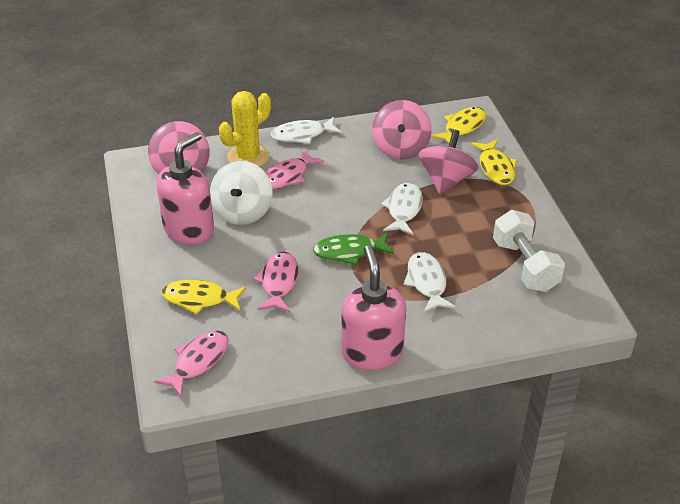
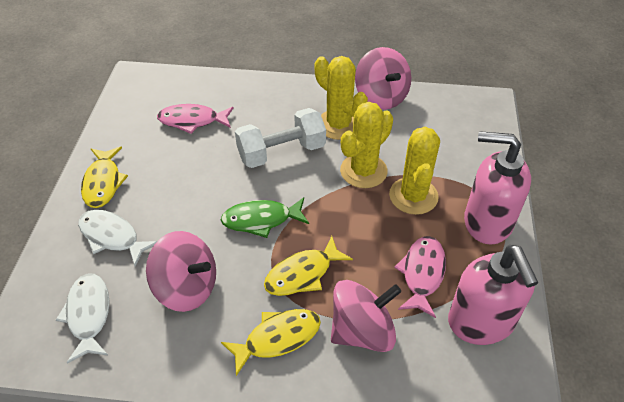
pink fish: [154,330,229,397] [253,252,299,312] [265,149,324,190] = 3 -> [157,104,233,134] [394,236,446,318] = 2
white fish: [271,117,342,144] [381,182,423,235] [403,252,456,313] = 3 -> [56,273,110,364] [78,210,157,266] = 2
white spinning top: [210,161,272,225] = 1 -> none = 0
yellow cactus: [219,91,271,167] = 1 -> [315,56,368,140] [340,102,393,188] [389,127,440,215] = 3

